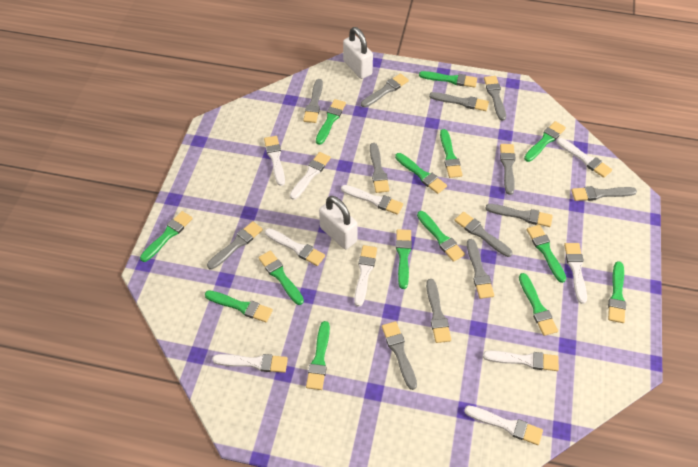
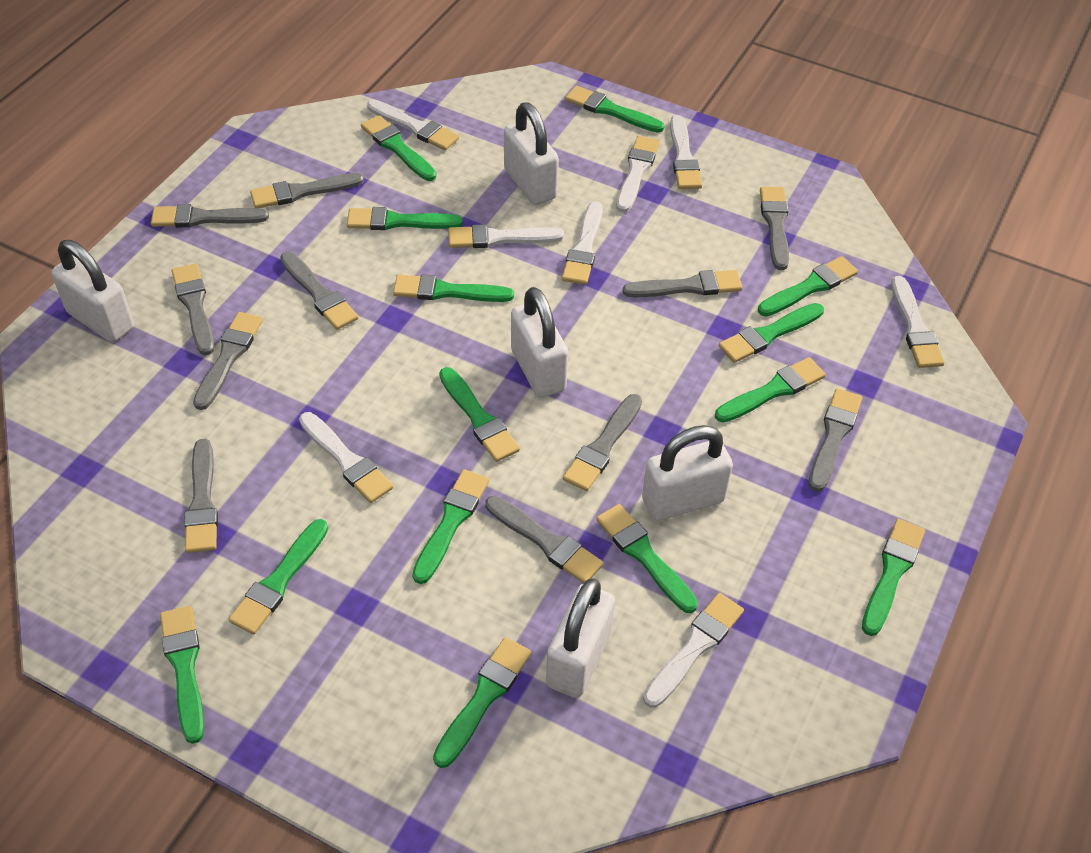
grey brush: [207,221,263,270] [303,79,323,123] [361,73,409,107] [370,143,389,193] [382,321,417,390] [426,279,451,343] [429,92,489,111] [454,212,513,257] [467,239,494,299] [484,76,506,121] [485,204,553,227] [500,144,515,195] [571,186,637,201] = 13 -> [151,204,269,227] [172,263,215,355] [184,439,218,553] [193,312,263,410] [250,173,364,208] [280,252,358,330] [485,496,604,583] [563,394,642,491] [622,270,742,297] [760,187,789,270] [809,388,862,492] = 11
white brush: [212,354,288,373] [264,136,285,186] [265,228,325,266] [290,152,331,200] [341,185,403,215] [354,245,377,307] [464,405,543,445] [483,351,559,371] [557,138,612,178] [564,243,587,304] = 10 -> [299,412,393,503] [367,99,459,150] [448,224,564,248] [562,201,603,285] [617,136,660,213] [643,593,744,708] [670,115,702,189] [891,276,944,368] = 8
white padlock: [319,196,358,249] [343,27,373,79] = 2 -> [51,240,134,342] [504,102,559,205] [511,287,568,397] [546,578,615,698] [642,425,733,521] = 5

